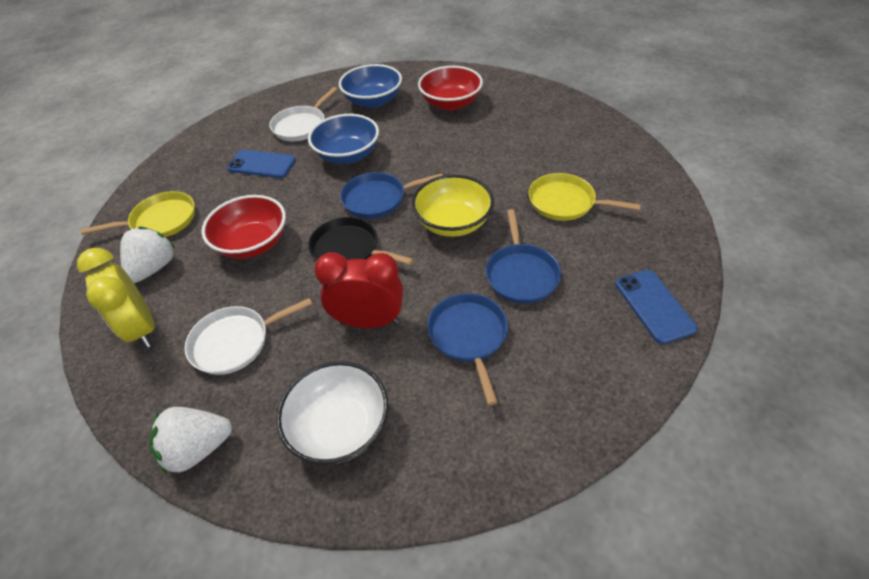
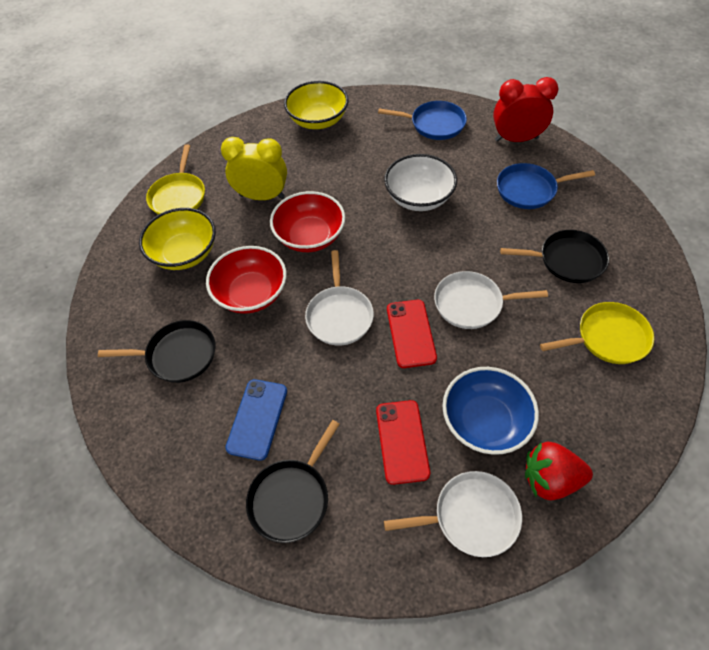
black pan: [308,217,414,265] = 1 -> [98,320,216,383] [246,420,340,543] [500,230,609,283] = 3
blue bowl: [308,114,379,164] [339,64,402,108] = 2 -> [443,367,539,455] = 1
blue pan: [340,172,443,218] [427,293,508,405] [486,209,561,304] = 3 -> [378,101,467,140] [497,163,595,209] = 2
blue phone: [227,150,296,178] [615,270,698,344] = 2 -> [225,379,287,461] = 1
red phone: none = 0 -> [376,400,430,485] [387,300,437,368] = 2
red strawberry: none = 0 -> [525,442,593,500] = 1
white pan: [185,298,312,375] [269,87,338,141] = 2 -> [305,250,374,346] [384,471,522,557] [434,271,548,329] = 3
white strawberry: [120,227,175,283] [149,407,232,474] = 2 -> none = 0
yellow bowl: [411,175,494,237] = 1 -> [139,208,216,270] [284,81,348,129] = 2

